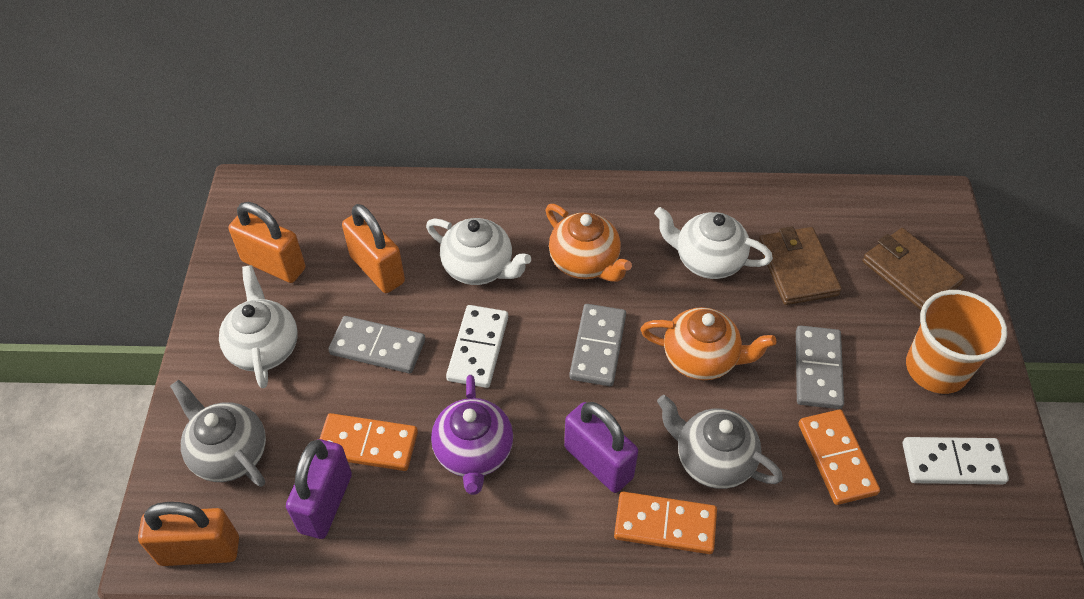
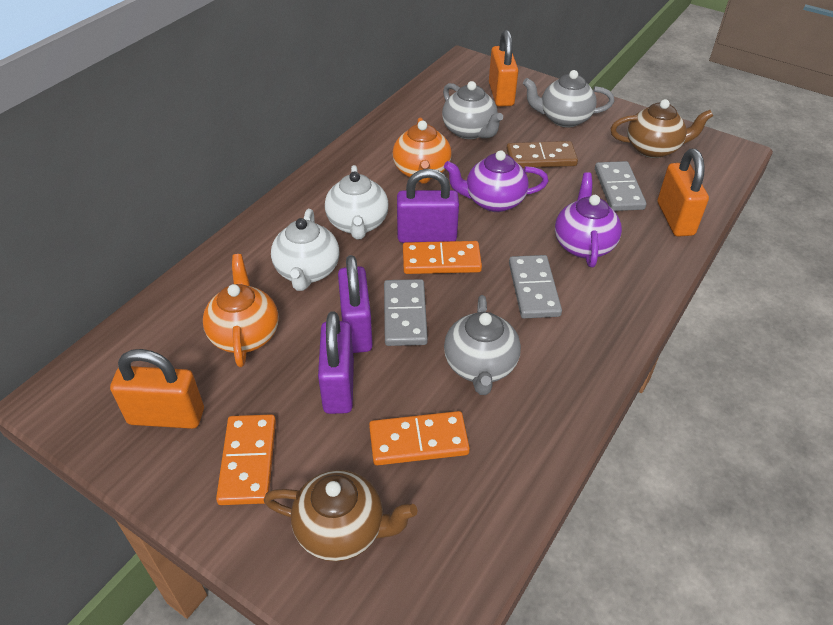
brown domino: none = 0 -> [506,141,578,168] = 1
brown teapot: none = 0 -> [264,470,417,561] [610,99,713,158] = 2
brown wallet: [758,226,842,305] [862,228,965,310] = 2 -> none = 0
grey teapot: [170,380,266,487] [657,395,783,489] = 2 -> [442,81,503,139] [444,295,521,395] [523,70,614,127] = 3
orange cup: [906,290,1007,394] = 1 -> none = 0
purple padlock: [286,439,352,539] [564,402,638,493] = 2 -> [318,311,354,414] [338,255,373,353] [397,169,459,243] = 3
purple teapot: [431,375,513,495] = 1 -> [444,150,549,212] [555,172,622,267] = 2
white domino: [446,305,508,388] [903,437,1009,484] = 2 -> none = 0
white teapot: [219,265,298,388] [426,218,531,285] [654,207,773,279] = 3 -> [271,209,339,291] [325,165,389,239] = 2

